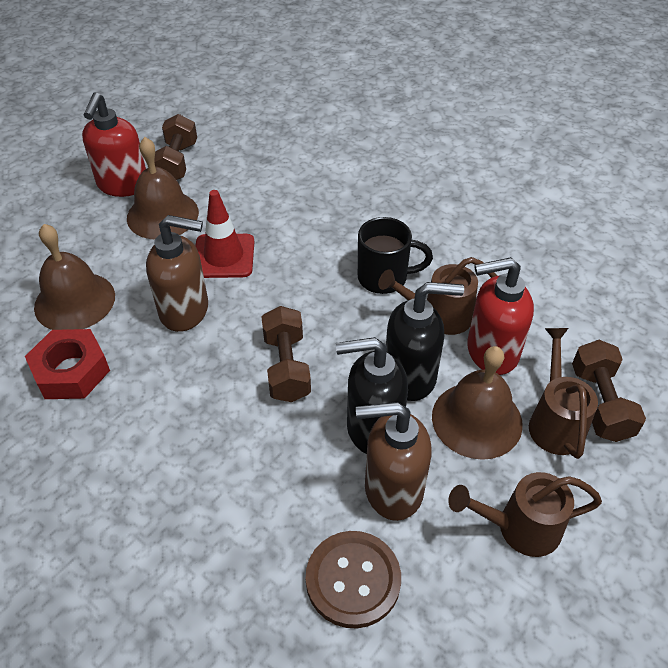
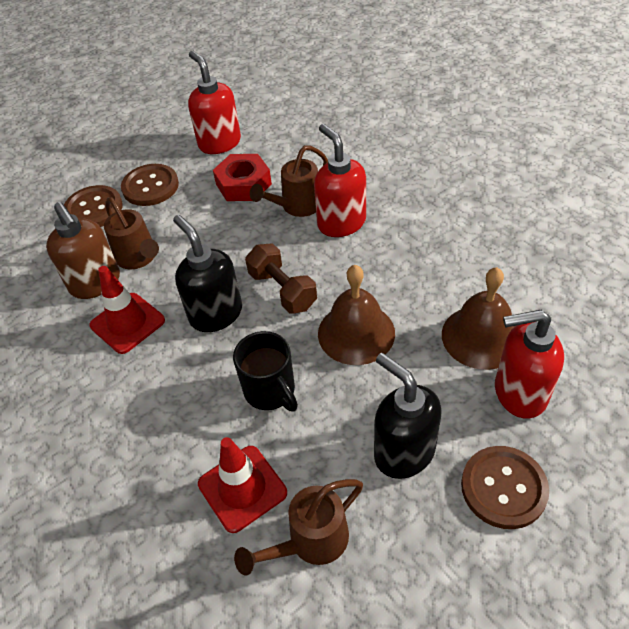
brown bell: [34,224,115,330] [127,137,199,239] [432,346,523,460] = 3 -> [318,265,395,365] [442,267,515,370] = 2
brown button: [306,531,401,628] = 1 -> [64,185,123,227] [121,164,179,206] [461,446,549,529] = 3
brown dumbbell: [155,114,197,180] [261,306,311,402] [572,340,646,442] = 3 -> [245,243,317,314] = 1
brown soap dispenser: [146,215,208,332] [356,402,432,521] = 2 -> [46,202,120,299] = 1
red soap dispenser: [82,92,146,197] [467,257,534,375] = 2 -> [188,51,241,154] [314,124,366,237] [495,310,564,419] = 3
red traffic cone: [195,190,254,278] = 1 -> [90,266,165,354] [198,437,287,533] = 2

